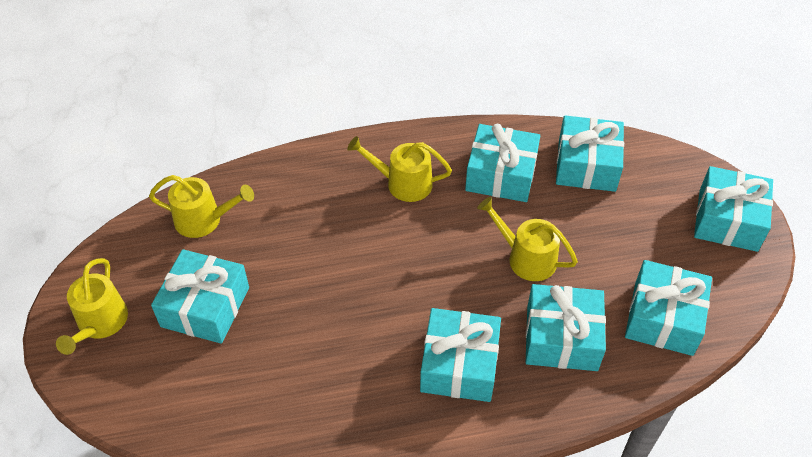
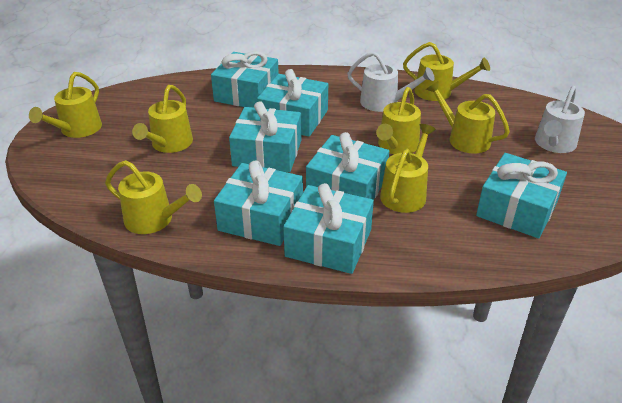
white watering can: none = 0 -> [347,52,435,112] [535,86,585,153] = 2
yellow watering can: [56,258,128,355] [149,175,254,238] [347,136,452,202] [477,197,578,281] = 4 -> [29,72,102,138] [105,160,202,234] [132,85,193,153] [376,87,421,154] [380,124,436,213] [403,42,490,101] [426,80,510,153] = 7

